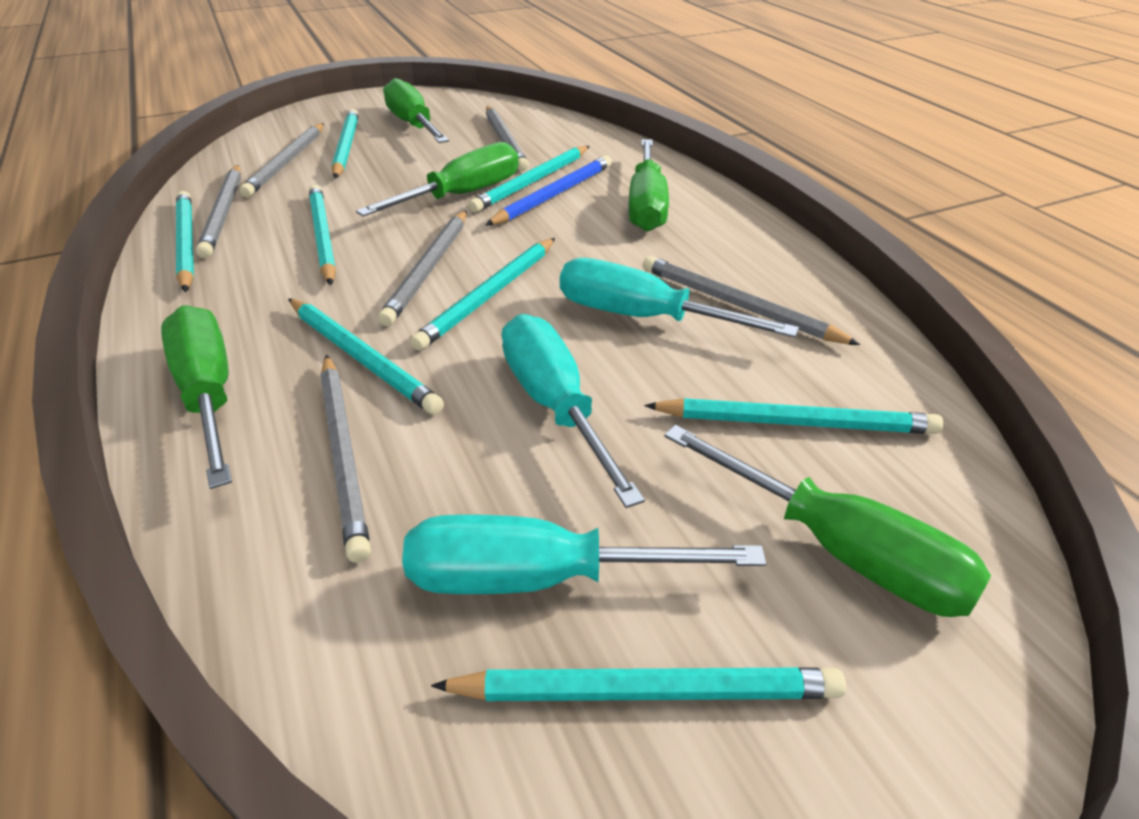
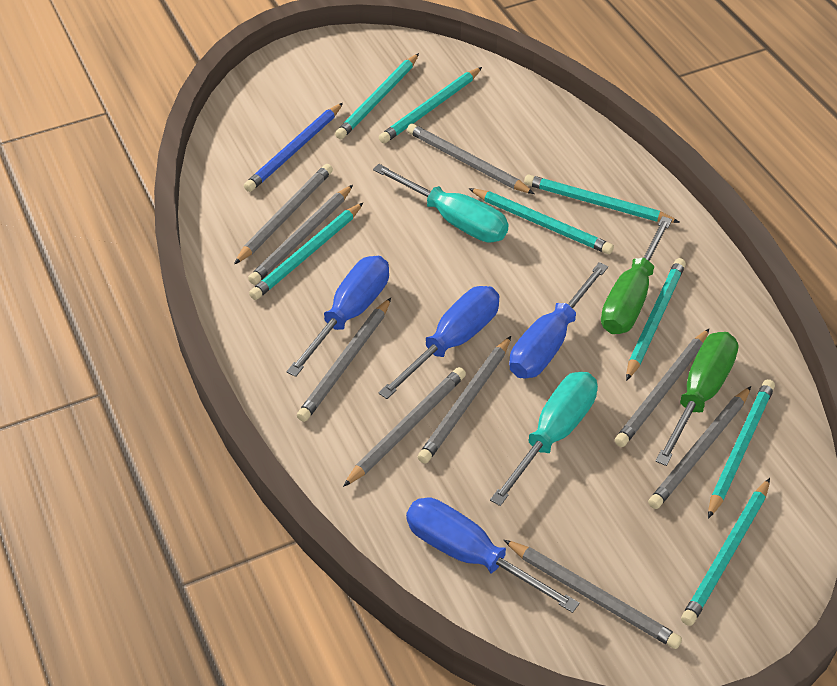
blue screwdriver: none = 0 -> [286,256,389,377] [378,286,499,399] [406,498,580,613] [509,262,608,378] = 4
green screwdriver: [161,305,232,489] [356,142,519,217] [383,78,449,143] [628,139,669,232] [664,425,991,617] = 5 -> [601,216,672,334] [656,332,739,466] = 2
grey pencil: [196,165,241,258] [239,123,324,197] [320,355,371,563] [378,211,466,326] [486,106,529,171] [643,256,860,345] = 6 -> [234,164,333,264] [248,185,353,285] [297,298,391,422] [343,367,466,487] [407,123,534,194] [418,336,511,464] [504,540,682,649] [615,329,709,447] [648,386,751,509] = 9
turquoise screwdriver: [402,514,766,594] [502,314,645,508] [560,258,799,338] = 3 -> [373,164,509,242] [490,372,598,506] = 2

